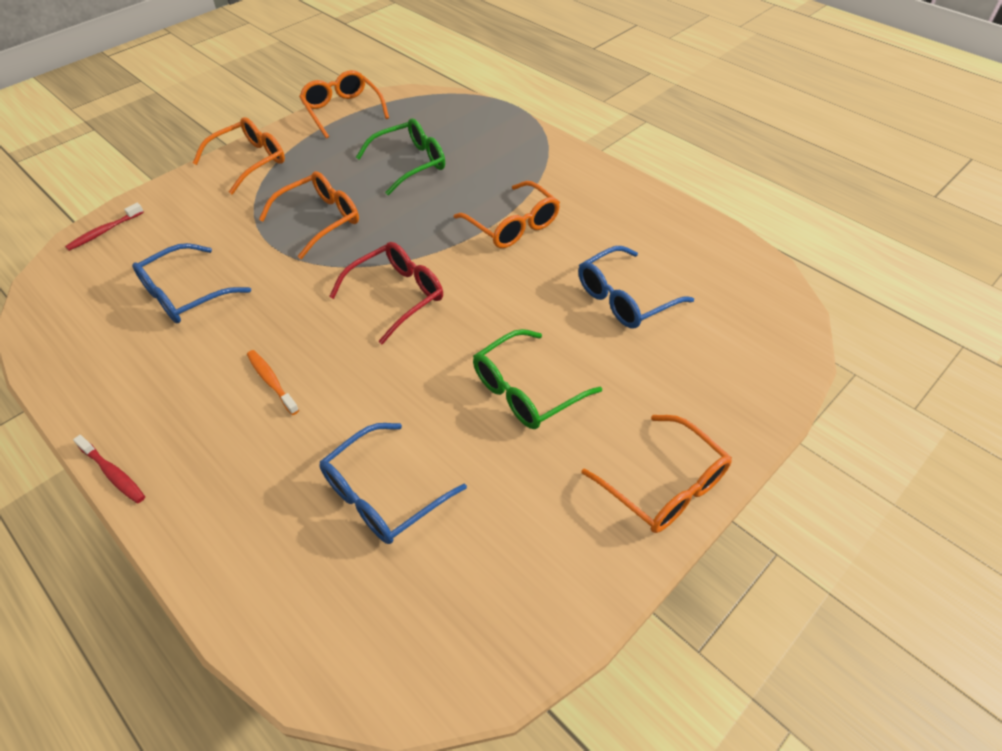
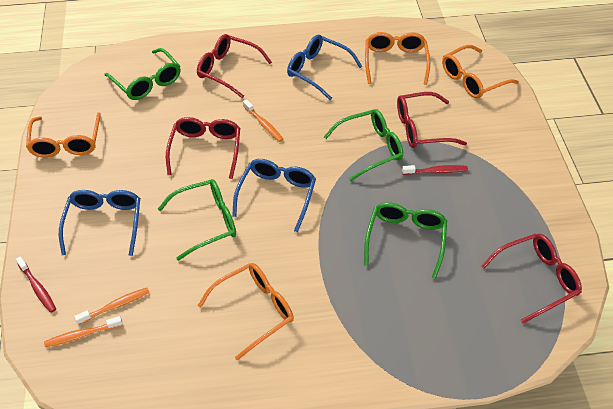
green glasses: [356,118,445,195] [473,329,602,429] = 2 -> [105,48,180,100] [158,179,236,261] [324,109,403,181] [364,202,447,279] = 4
orange glasses: [193,117,285,195] [259,171,359,259] [299,70,389,139] [454,181,560,248] [582,415,732,533] = 5 -> [26,112,101,158] [197,263,294,361] [365,32,430,85] [442,45,519,99] = 4
orange toothbrush: [247,350,299,415] = 1 -> [44,316,123,347] [74,288,149,325] [243,99,283,142] = 3
red glasses: [329,242,443,344] = 1 -> [166,117,240,179] [197,34,272,98] [397,92,467,148] [481,234,582,323] = 4

